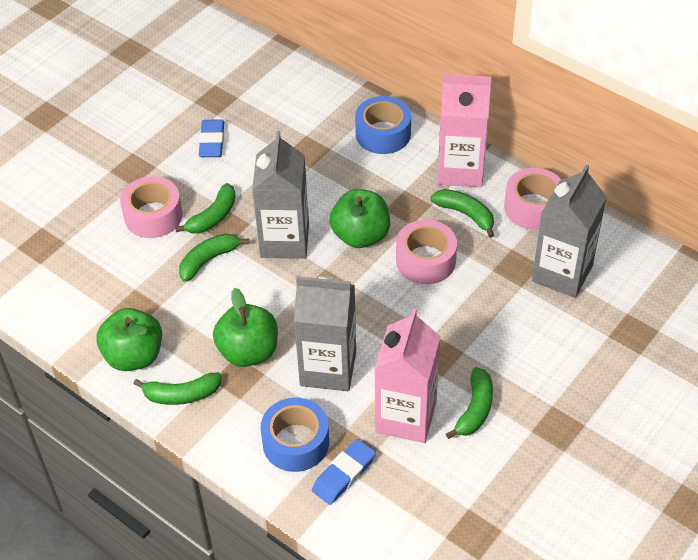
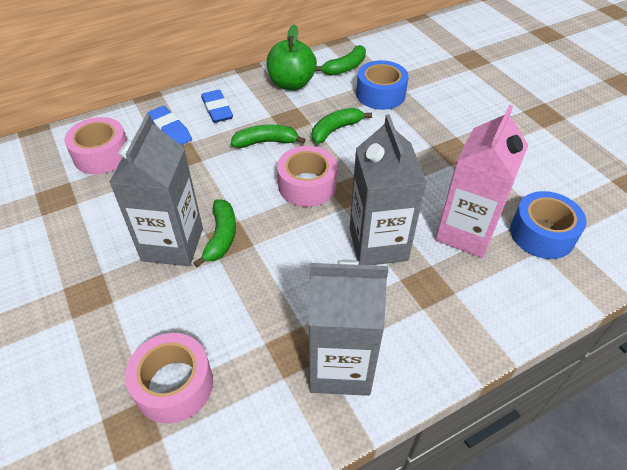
green apple: [96,308,162,371] [213,288,278,367] [330,189,390,248] = 3 -> [267,24,317,90] = 1
green banana: [134,373,222,405] [175,183,236,234] [179,234,249,282] [431,189,494,238] [446,367,493,439] = 5 -> [194,199,236,267] [231,125,306,148] [312,108,372,144] [316,45,366,76] = 4
pink carton: [374,308,441,443] [438,74,491,187] = 2 -> [435,105,528,258] = 1

